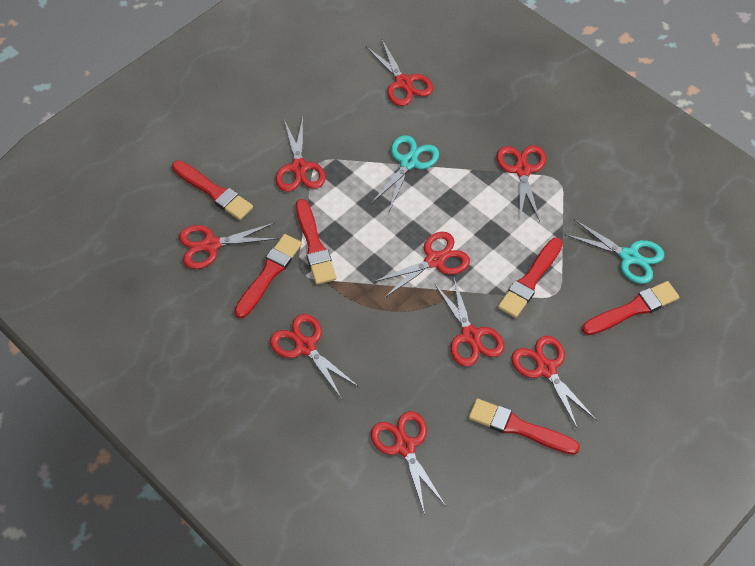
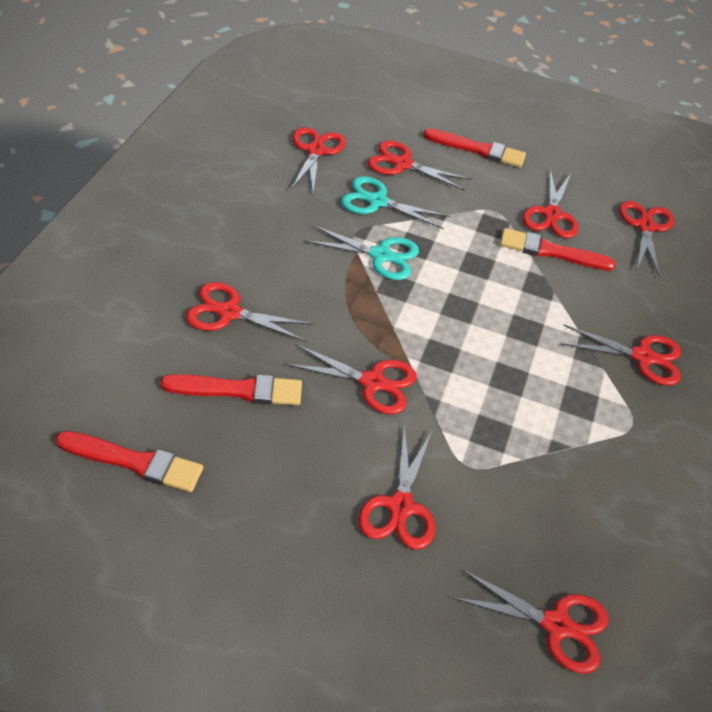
red brush: [172,161,253,220] [234,234,302,318] [296,199,336,285] [469,399,580,455] [498,238,563,318] [582,281,679,335] = 6 -> [55,431,203,492] [160,374,302,405] [423,128,526,168] [500,228,616,271] = 4

